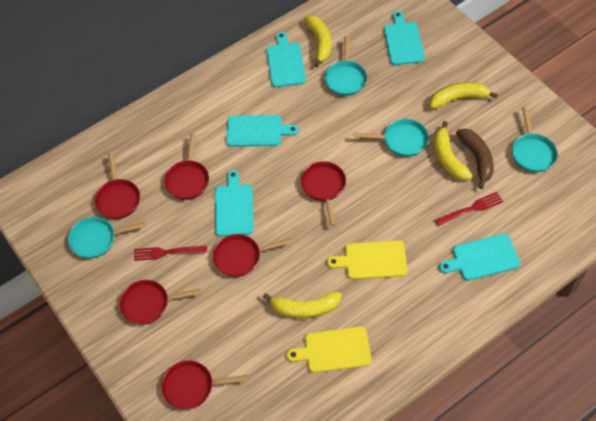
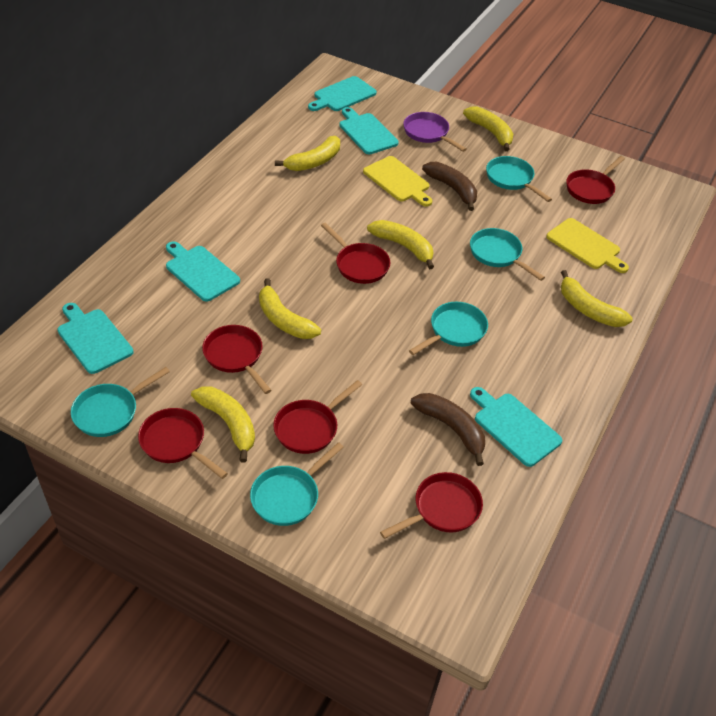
brown banana: [456,128,494,189] = 1 -> [411,393,485,466] [422,162,477,211] = 2
purple pan: none = 0 -> [403,112,467,152] = 1
red fork: [134,246,207,261] [435,192,503,226] = 2 -> none = 0
turquoise pan: [68,217,146,259] [325,36,367,96] [354,119,429,157] [512,107,558,172] = 4 -> [71,367,170,437] [250,442,344,526] [409,302,488,355] [470,228,545,281] [486,156,552,202] = 5
yellow banana: [263,292,342,318] [304,15,331,67] [430,82,498,109] [434,121,472,181] = 4 -> [191,387,255,462] [259,278,321,339] [275,136,340,171] [367,220,434,269] [463,106,513,151] [561,270,633,327] = 6

